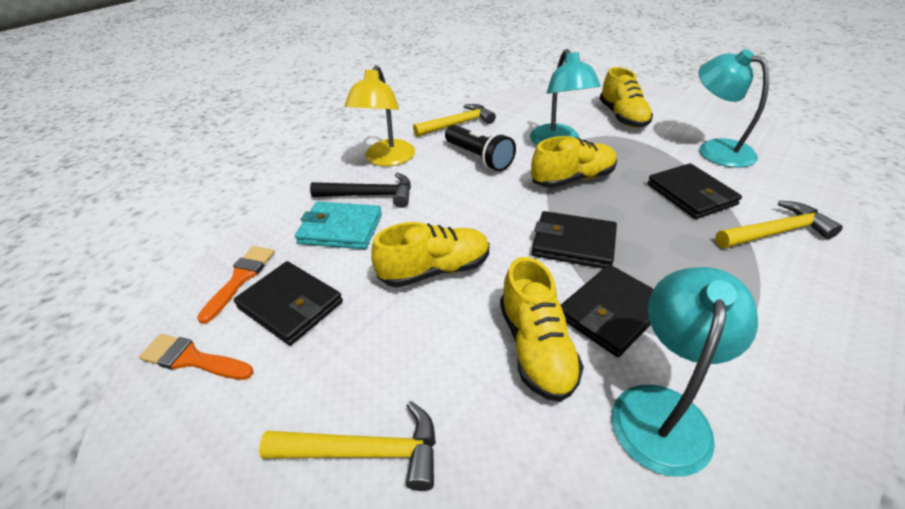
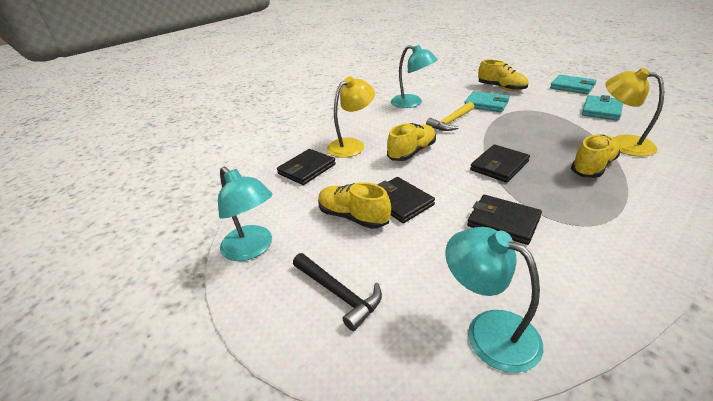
black flashlight: [445,125,516,171] = 1 -> none = 0
orange brush: [139,334,253,380] [197,246,275,324] = 2 -> none = 0
turquoise wallet: [295,201,382,249] = 1 -> [464,91,510,112] [550,75,596,94] [582,95,623,121] = 3
yellow hammer: [259,401,436,491] [413,104,496,137] [716,201,843,248] = 3 -> [426,102,474,131] = 1
yellow lamp: [344,65,415,166] = 1 -> [327,76,375,158] [606,68,664,157] = 2

